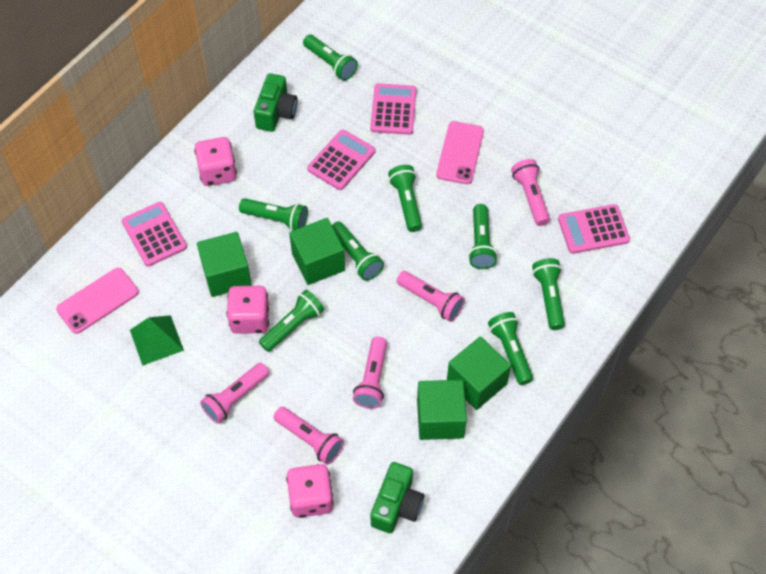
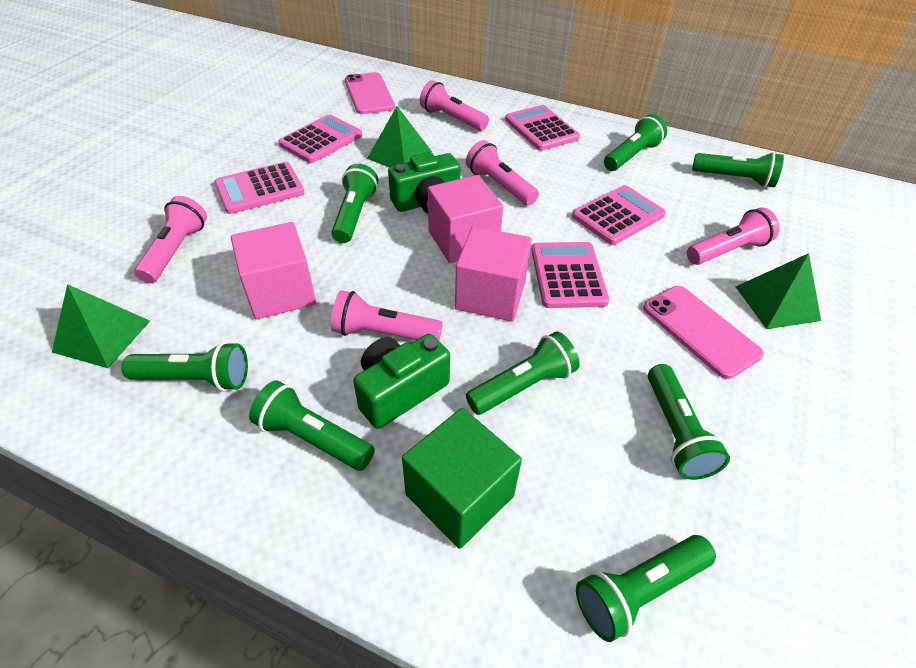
green cube: [197,232,252,297] [289,218,345,285] [417,380,467,440] [447,336,511,410] = 4 -> [402,408,522,549] = 1
green pyramid: [130,315,184,366] = 1 -> [52,284,150,368] [367,106,432,167] [736,253,821,329] = 3
pink calculator: [122,202,187,267] [307,129,375,190] [370,83,417,135] [558,204,630,254] = 4 -> [214,162,304,214] [278,114,362,163] [505,105,580,151] [531,242,609,308] [572,185,666,245] = 5
pink cube: none = 0 -> [231,222,316,319] [428,175,503,263] [455,226,532,322] = 3
pink dice: [194,137,237,186] [227,286,269,334] [286,464,334,518] = 3 -> none = 0

